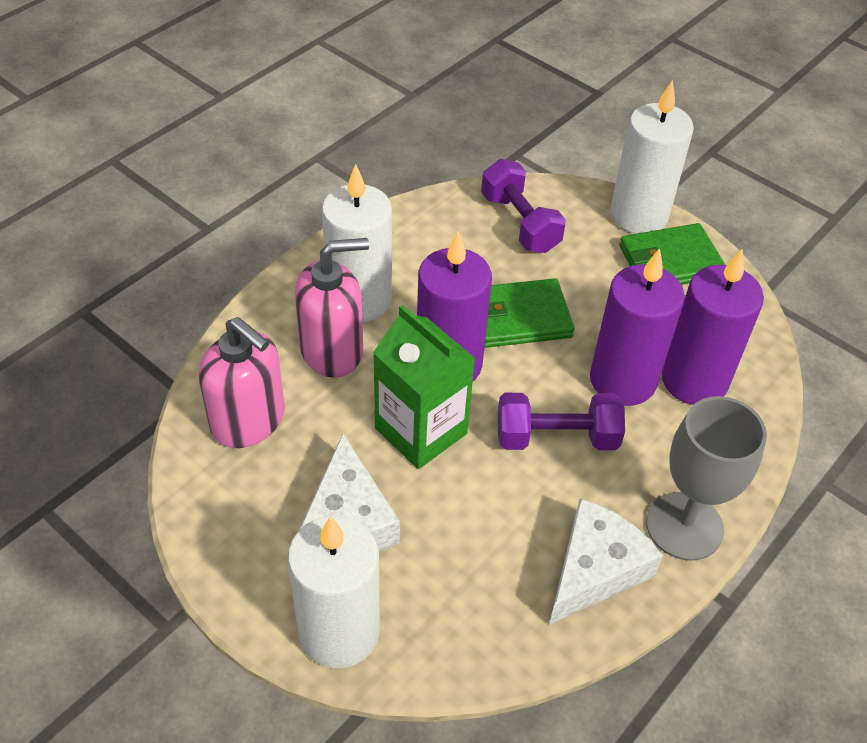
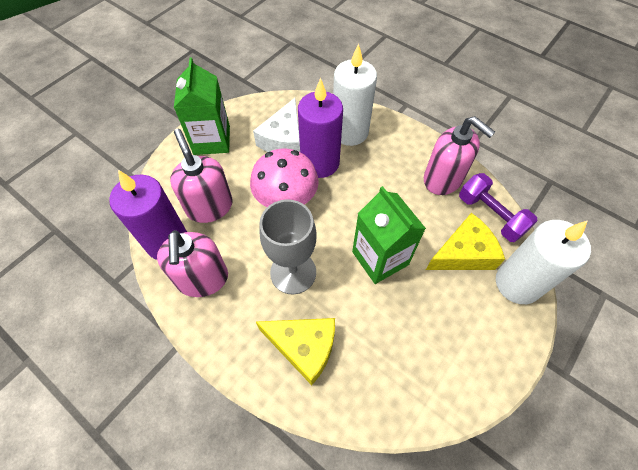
green carton: [373,305,476,469] = 1 -> [174,57,230,155] [352,186,426,284] = 2
green wallet: [484,278,575,348] [619,223,725,285] = 2 -> none = 0
pink mushroom: none = 0 -> [250,148,319,207] = 1
pink soap dispenser: [199,317,285,448] [295,238,369,378] = 2 -> [157,230,228,297] [170,129,233,223] [424,116,495,195] = 3
purple candle: [417,231,492,381] [590,248,685,406] [662,249,764,405] = 3 -> [109,170,187,260] [298,78,343,178] = 2
purple dumbbell: [481,159,566,253] [498,393,625,450] = 2 -> [459,173,538,242] = 1
white candle: [288,515,380,668] [322,164,392,322] [610,80,694,234] = 3 -> [333,43,377,146] [496,220,591,304] = 2
white cheese: [299,433,400,551] [549,498,663,625] = 2 -> [253,98,300,152] = 1
yellow cheese: none = 0 -> [256,318,335,385] [426,213,505,270] = 2

